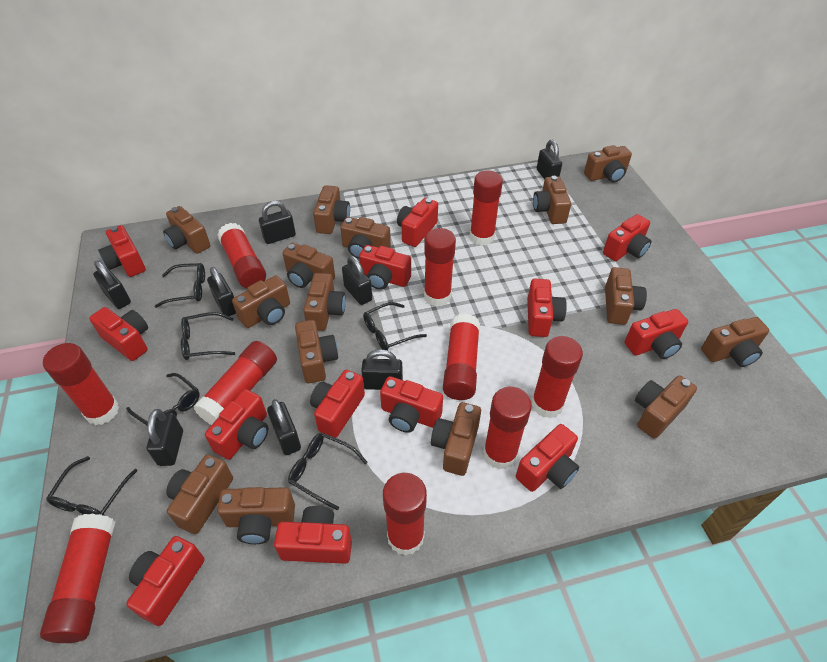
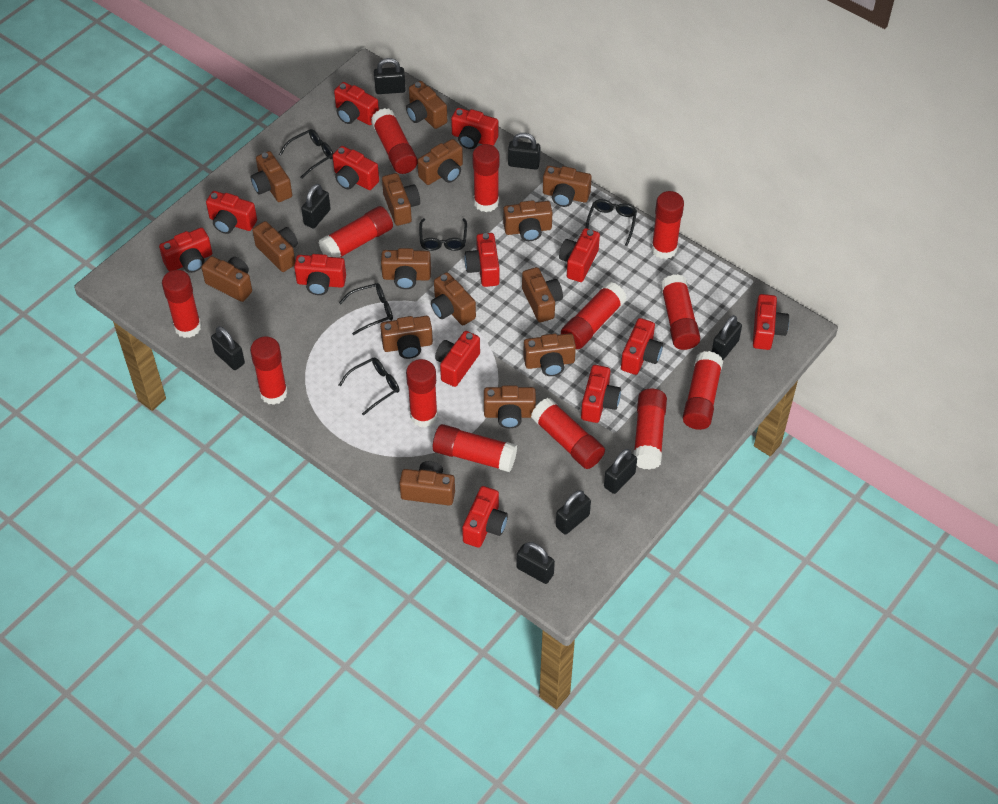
black glasses: [46,456,138,516] [126,373,200,426] [155,263,205,308] [181,312,235,360] [288,433,368,511] [363,302,427,350] = 6 -> [279,129,333,179] [339,283,393,335] [339,357,400,416] [419,218,467,251] [586,199,637,246] = 5
red glue stick: [40,514,115,643] [43,343,119,425] [194,341,277,425] [217,223,266,288] [383,473,427,556] [424,228,456,306] [443,313,480,400] [470,170,503,245] [483,387,532,469] [531,336,583,418] = 10 -> [162,270,201,338] [250,336,288,405] [318,206,393,258] [371,108,418,174] [406,359,438,427] [433,424,517,472] [472,144,499,212] [531,398,605,469] [561,282,627,349] [633,389,667,470] [651,191,684,259] [660,274,700,350] [683,351,723,430] = 13

